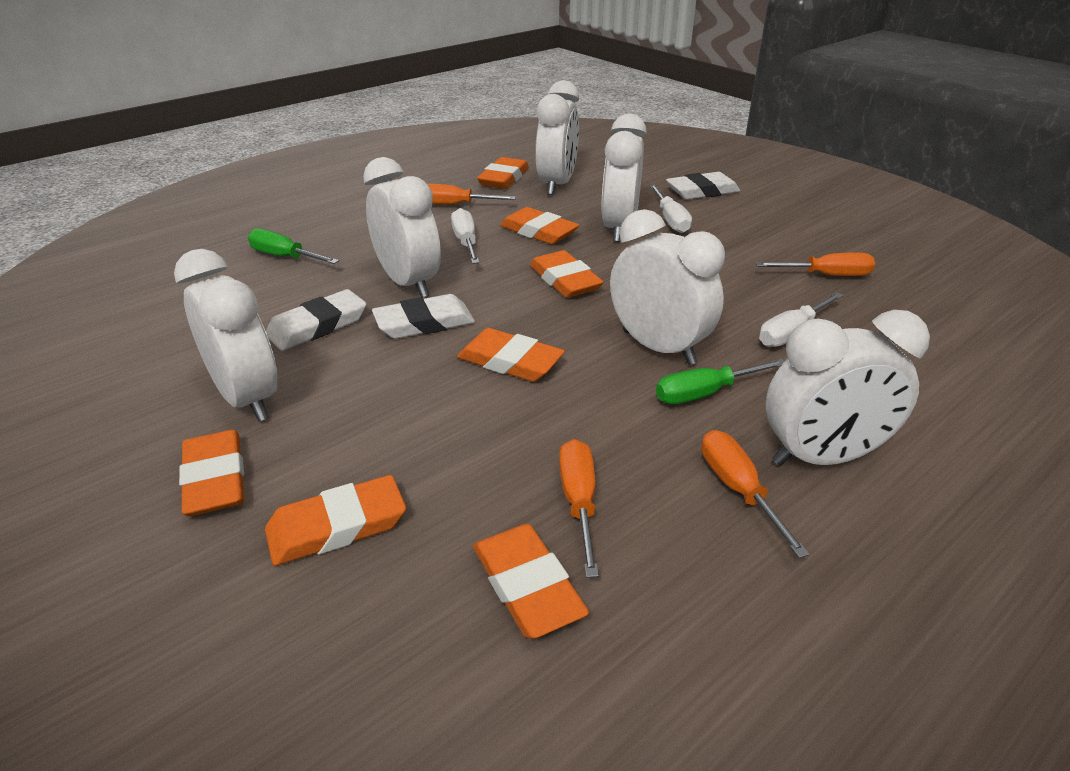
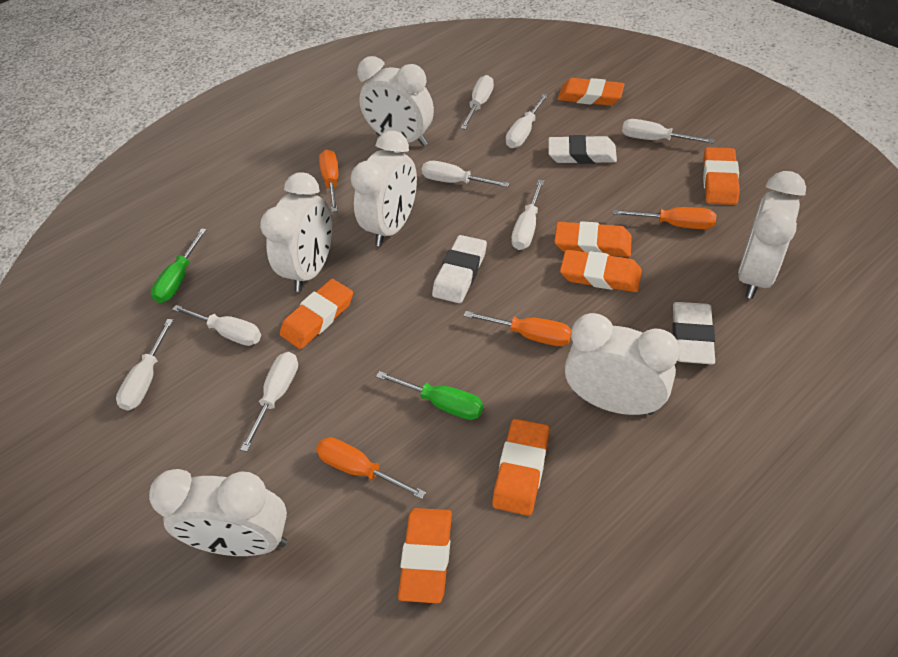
white screwdriver: [451,208,480,264] [649,185,692,233] [759,292,844,347] = 3 -> [116,319,173,411] [172,305,261,346] [240,352,298,452] [422,161,510,187] [461,75,494,129] [506,94,548,148] [511,180,544,250] [622,119,715,143] = 8

